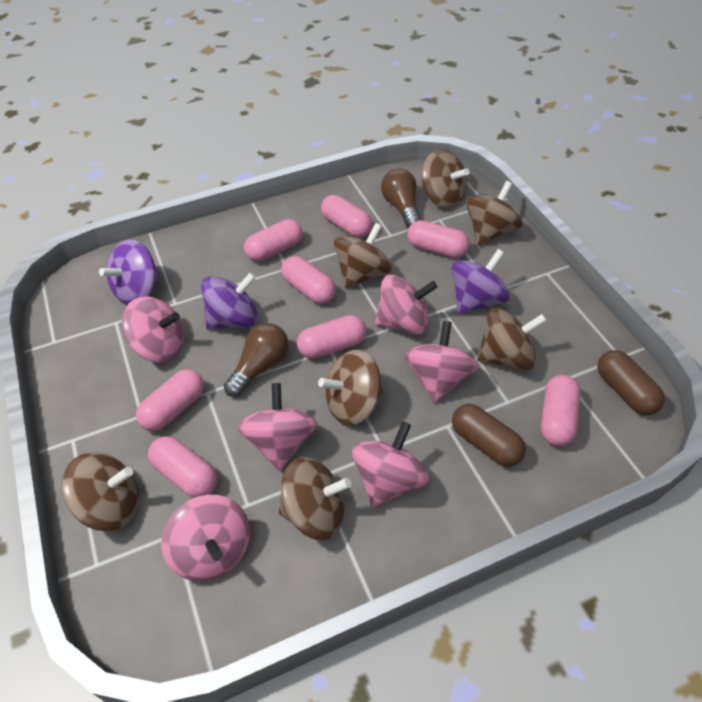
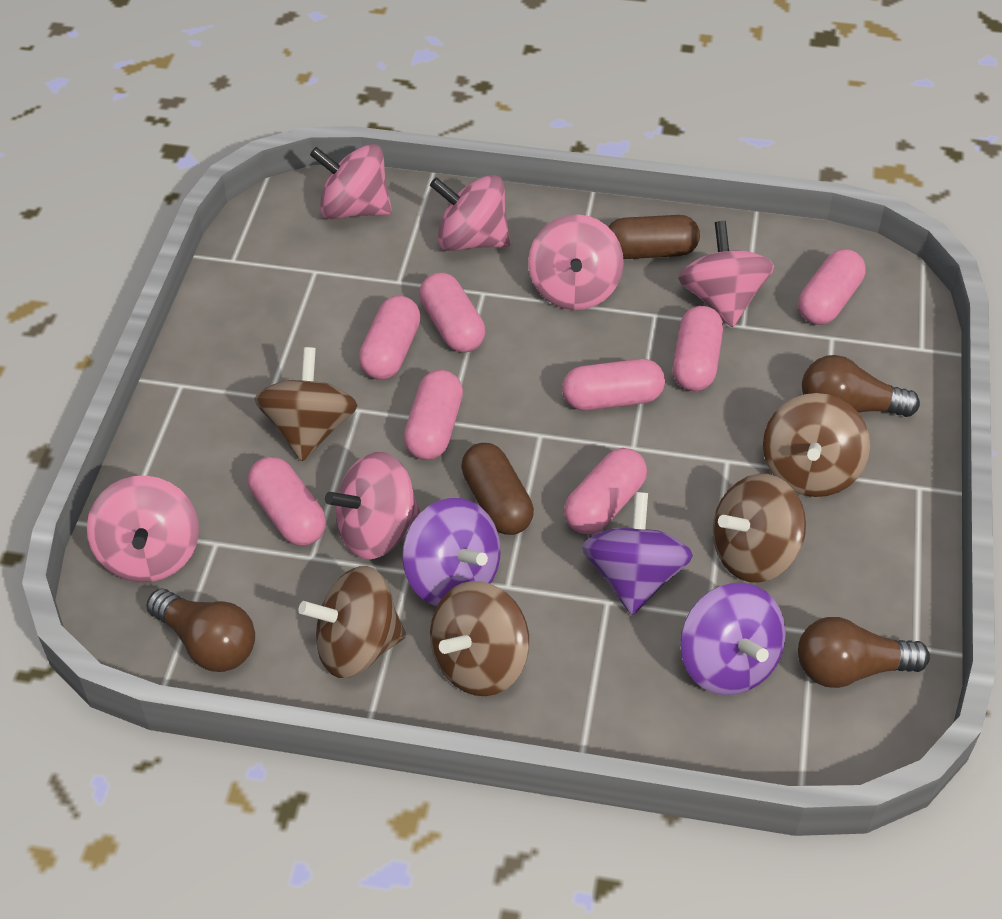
brown light bulb: [224,323,289,397] [381,168,421,228] = 2 -> [146,589,255,672] [798,617,930,688] [802,355,920,417] = 3
brown spinning top: [62,452,139,531] [279,457,352,540] [318,350,384,425] [334,223,392,289] [421,149,469,208] [466,181,523,245] [477,308,547,370] = 7 -> [254,347,358,461] [298,566,406,678] [430,581,529,696] [713,474,806,583] [763,393,870,497] = 5

